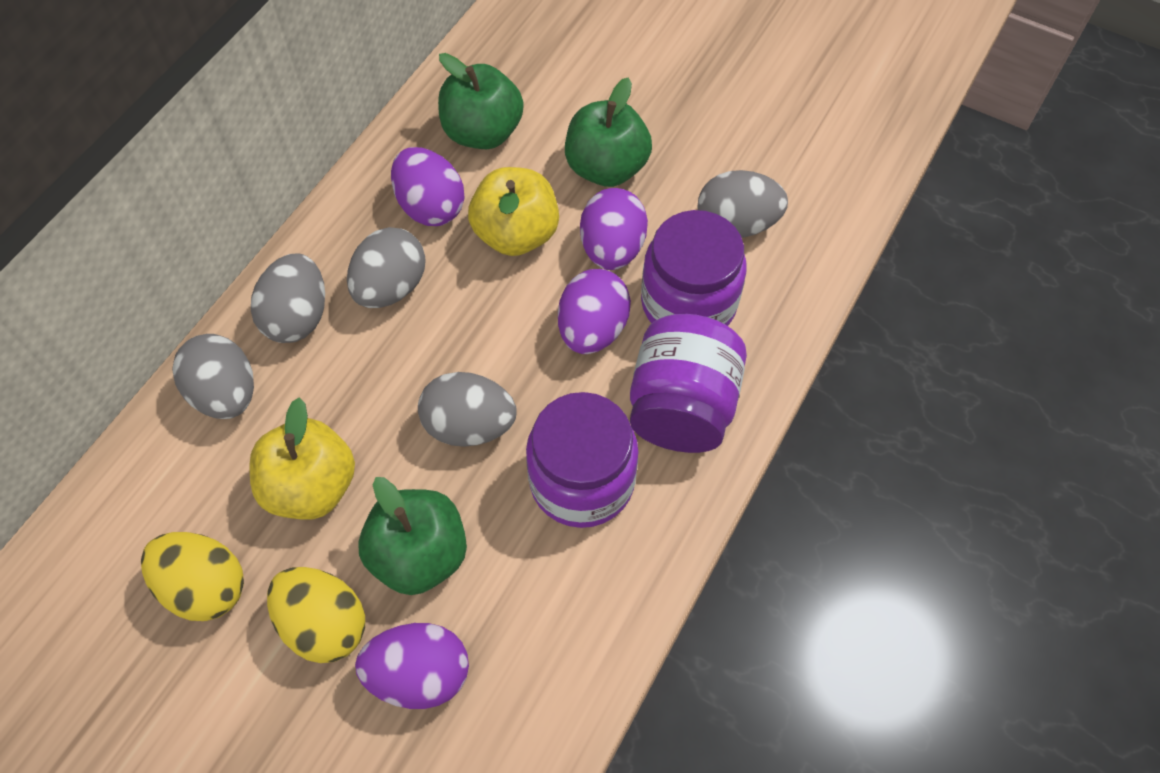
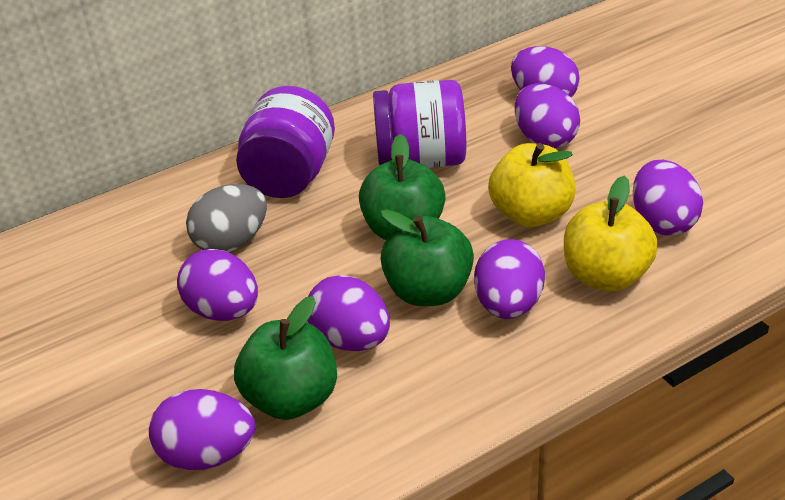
grey egg: [172,334,254,419] [251,253,325,343] [347,227,426,308] [418,372,517,447] [697,170,788,238] = 5 -> [186,184,267,252] = 1
purple egg: [355,623,469,709] [391,147,464,226] [558,269,631,354] [580,188,648,270] = 4 -> [149,389,255,470] [177,249,258,321] [308,275,390,351] [474,239,545,319] [511,46,580,98] [515,83,580,148] [633,160,703,235] = 7
purple jar: [526,392,639,528] [630,314,747,453] [641,210,747,326] = 3 -> [236,86,335,198] [373,80,466,168] = 2
yellow egg: [141,532,244,621] [267,567,365,663] = 2 -> none = 0

